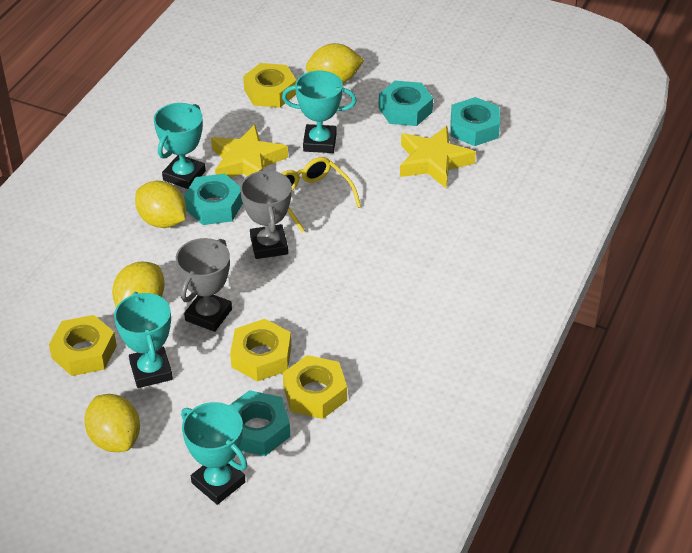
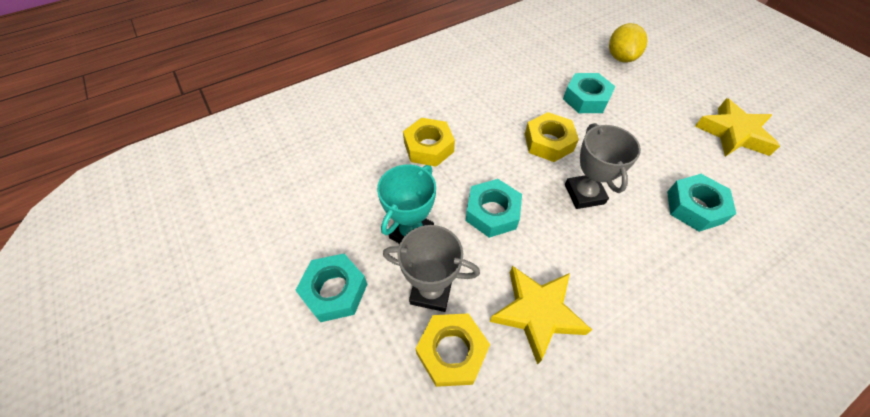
turquoise trophy: [114,292,173,388] [154,103,206,189] [181,402,247,505] [282,71,357,153] = 4 -> [377,165,436,244] = 1
yellow glasses: [281,157,361,233] = 1 -> none = 0
yellow lemon: [84,394,140,452] [112,262,165,307] [135,181,186,228] [306,43,364,83] = 4 -> [609,23,648,63] = 1
yellow nut: [49,315,117,376] [230,319,291,382] [243,63,297,108] [283,355,347,419] = 4 -> [403,118,455,167] [415,313,490,387] [525,112,579,162] = 3

